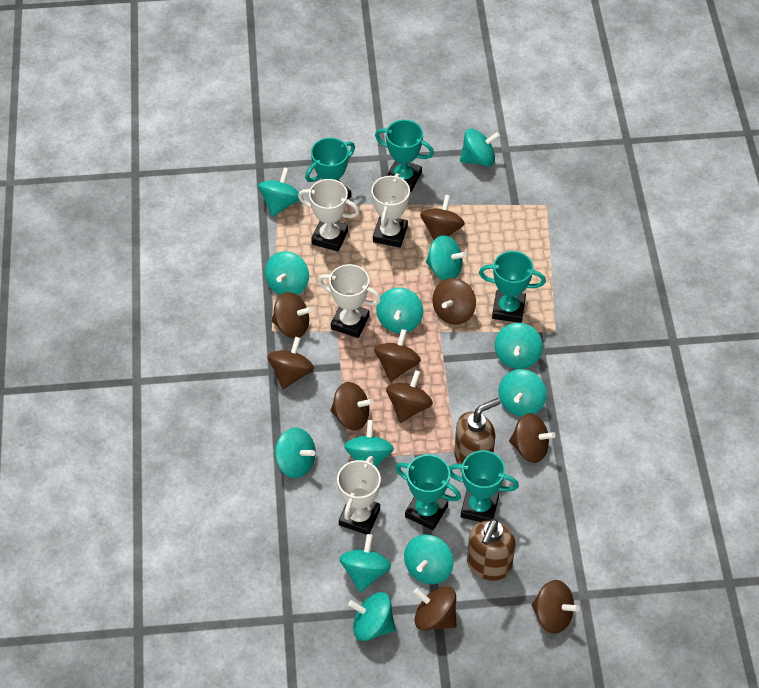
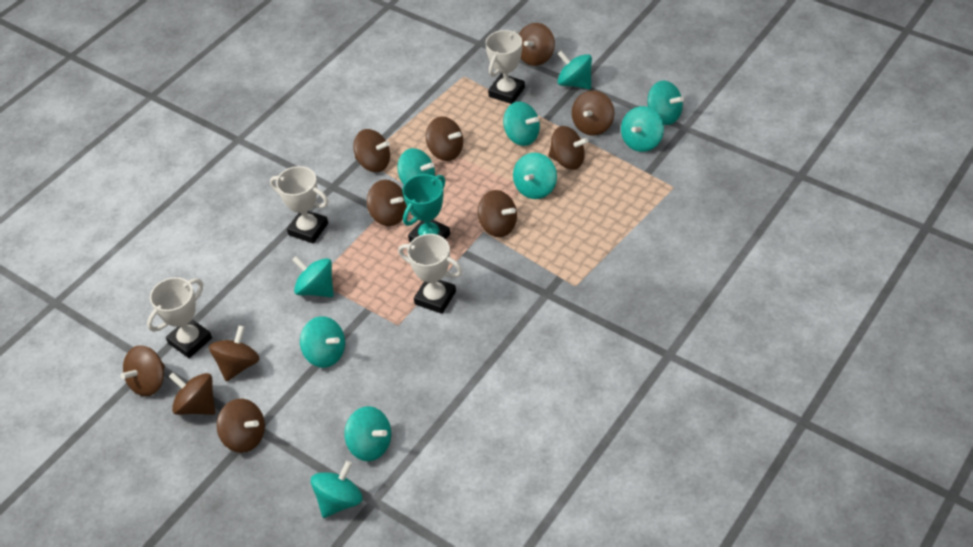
brown soap dispenser: [454,398,501,464] [467,518,515,581] = 2 -> none = 0
brown spinning top: [268,337,314,389] [272,292,312,338] [330,382,374,430] [374,329,421,382] [386,370,433,423] [414,586,456,631] [420,195,465,240] [432,278,476,325] [509,413,556,463] [532,580,580,634] = 10 -> [120,345,165,397] [169,373,215,415] [209,325,260,382] [217,399,265,453] [353,129,390,172] [367,180,407,226] [426,117,463,161] [478,190,517,237] [519,23,555,66] [548,126,589,170] [572,90,614,136] = 11
turquoise spinning top: [258,167,299,217] [265,251,309,295] [275,428,316,478] [339,534,391,592] [344,420,394,467] [348,592,396,641] [376,287,423,333] [404,534,454,585] [426,235,466,280] [460,129,500,166] [495,323,543,369] [498,369,547,416] = 12 -> [292,256,333,297] [300,316,345,368] [310,461,363,518] [344,406,391,461] [397,148,435,185] [503,101,540,146] [513,153,557,199] [557,51,592,89] [621,106,664,152] [647,81,684,125] = 10
turquoise trophy: [305,137,355,199] [375,120,434,192] [395,454,461,530] [449,450,519,522] [479,251,546,323] = 5 -> [402,174,450,242] = 1

